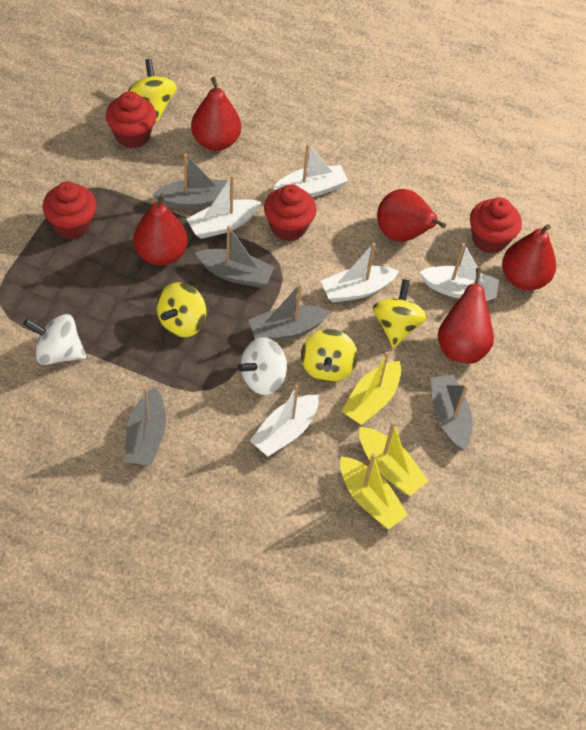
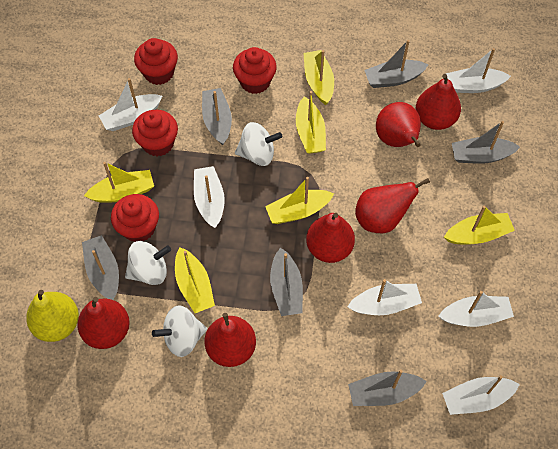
grey boat: [126,386,166,465] [153,154,228,209] [195,226,274,288] [248,284,330,341] [430,375,473,451] = 5 -> [82,235,119,300] [202,88,232,145] [270,247,303,316] [348,370,427,406] [364,40,428,88] [452,121,520,164] = 6
red pear: [133,193,188,266] [191,77,241,151] [377,189,446,242] [438,268,494,364] [502,224,556,291] = 5 -> [77,297,130,349] [204,313,256,367] [306,213,355,263] [355,178,430,233] [376,102,421,147] [416,74,461,130] = 6
white boat: [187,175,262,239] [250,385,319,456] [273,143,348,197] [321,243,399,303] [419,243,499,301] = 5 -> [99,78,162,131] [194,166,225,228] [347,279,422,315] [438,291,514,327] [442,375,520,415] [445,48,511,93] = 6
white spinning top: [23,314,86,365] [237,337,288,395] = 2 -> [125,241,171,285] [152,305,207,357] [235,122,282,166] = 3
yellow boat: [340,454,408,529] [341,352,401,425] [359,421,429,496] = 3 -> [84,162,154,203] [175,247,215,313] [265,177,334,224] [296,91,326,154] [303,50,334,105] [444,206,515,245] = 6
yellow pear: none = 0 -> [26,290,79,342] = 1
yellow spinning top: [128,59,177,122] [157,282,207,337] [301,329,358,382] [373,279,427,348] = 4 -> none = 0

